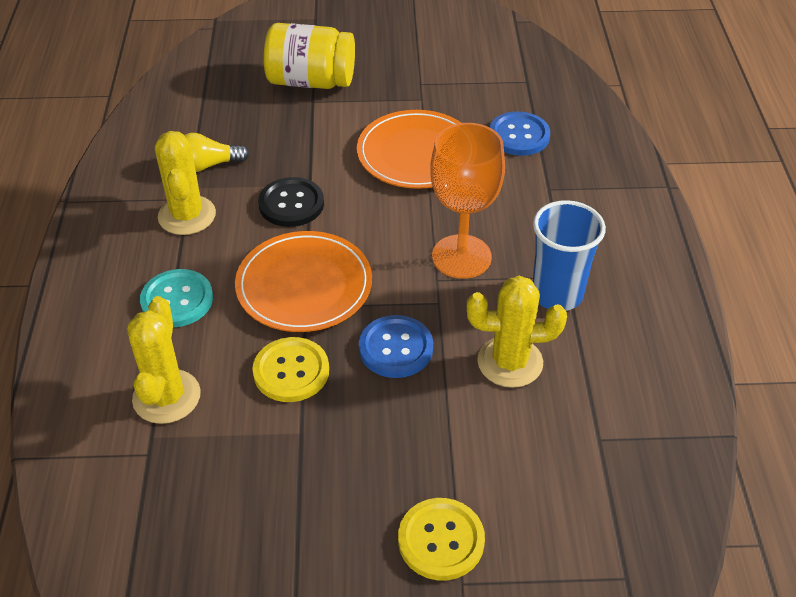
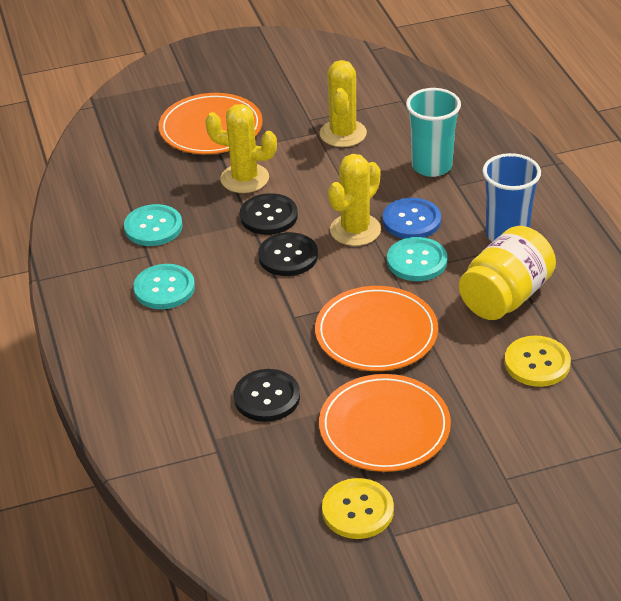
black button: [258,177,324,227] = 1 -> [234,369,300,422] [240,193,298,235] [258,232,318,276] = 3
blue button: [359,315,433,378] [489,112,550,156] = 2 -> [383,198,441,239] = 1
orange goblet: [430,123,505,279] = 1 -> none = 0
orange plate: [235,231,372,332] [357,110,461,189] = 2 -> [159,93,263,154] [315,286,438,371] [319,374,451,472] = 3
turquoise button: [140,269,213,327] = 1 -> [124,204,183,246] [133,264,195,309] [387,237,447,281] = 3
turquoise cup: none = 0 -> [406,88,461,177] = 1
yellow light bulb: [184,133,249,172] = 1 -> none = 0

